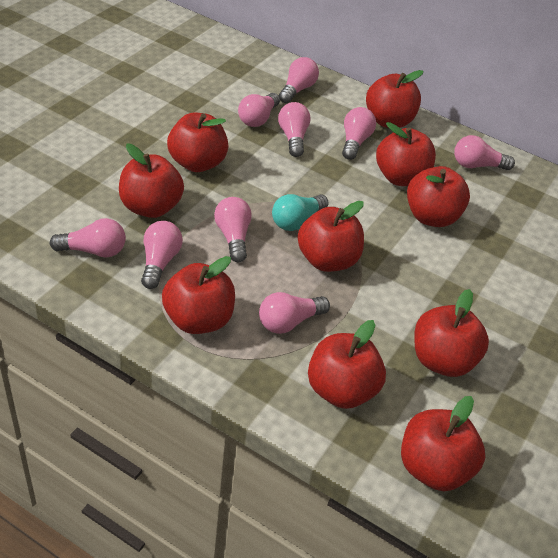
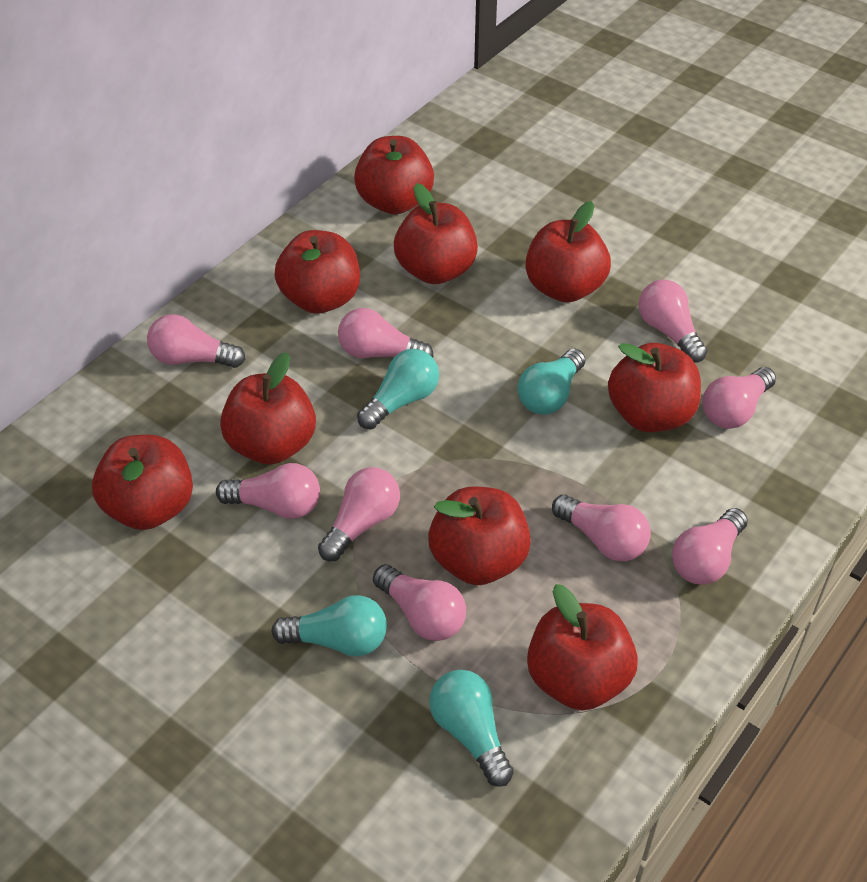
red apple: [119,144,184,218] [162,256,235,334] [167,113,228,172] [298,201,364,272] [308,320,386,409] [366,70,423,128] [376,122,436,186] [401,396,485,491] [407,166,470,227] [414,289,489,377] = 10 -> [92,435,193,530] [220,352,316,464] [274,230,360,314] [354,136,434,214] [394,183,478,284] [428,486,531,585] [525,201,611,302] [527,584,638,710] [608,343,701,432] = 9
turquoise light bulb: [272,194,329,231] = 1 -> [271,595,387,656] [357,349,439,429] [429,670,514,787] [517,349,585,415] = 4

